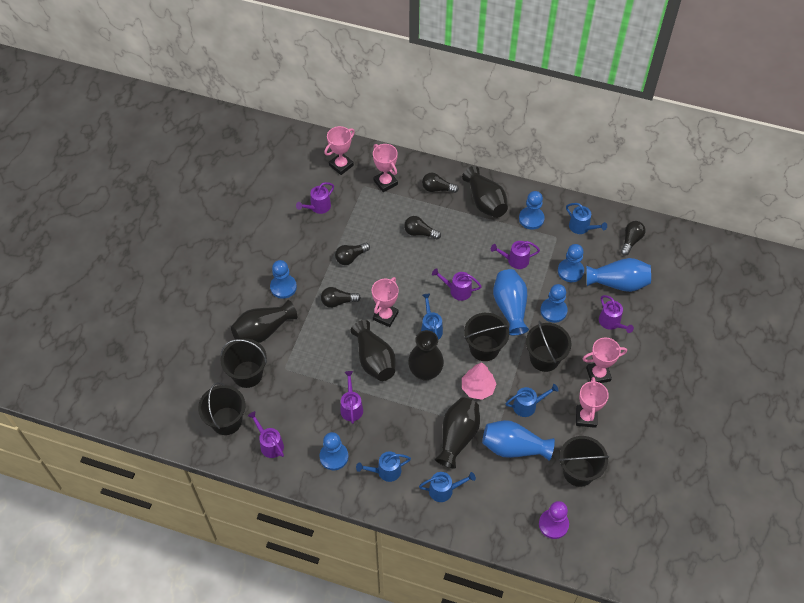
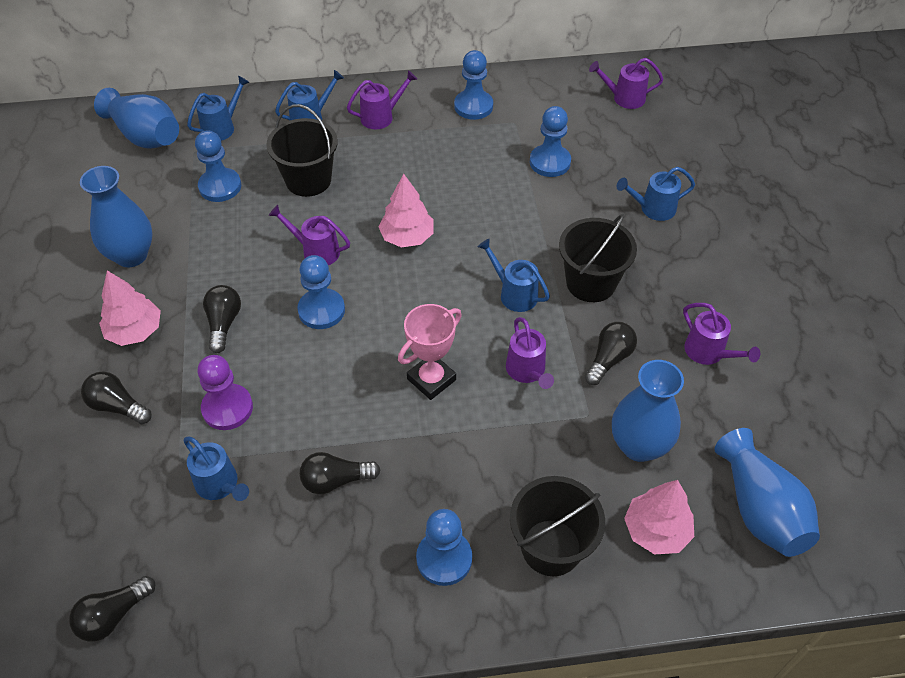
black bucket: [198,382,246,435] [221,339,267,388] [464,313,509,361] [526,321,571,372] [559,436,609,487] = 5 -> [266,104,338,197] [510,476,605,576] [559,214,637,302] = 3
black vase: [231,300,297,343] [350,320,396,381] [408,330,444,381] [435,397,480,469] [462,166,508,218] = 5 -> none = 0
blue vase: [482,420,555,460] [493,269,529,335] [587,258,651,292] = 3 -> [80,166,152,267] [94,88,179,149] [612,360,684,462] [714,428,820,557] = 4
pink tree: [462,362,497,400] = 1 -> [99,271,161,346] [378,174,434,248] [624,480,694,555] = 3
pink trophy: [324,126,355,175] [372,277,399,327] [373,144,398,192] [576,377,609,428] [583,337,627,383] = 5 -> [398,304,462,400] = 1
purple watering can: [248,411,284,458] [296,182,334,214] [340,371,363,424] [432,268,482,301] [491,241,540,269] [599,295,634,333] = 6 -> [269,205,350,265] [347,70,417,129] [506,317,554,389] [589,58,664,109] [683,303,760,365] = 5

